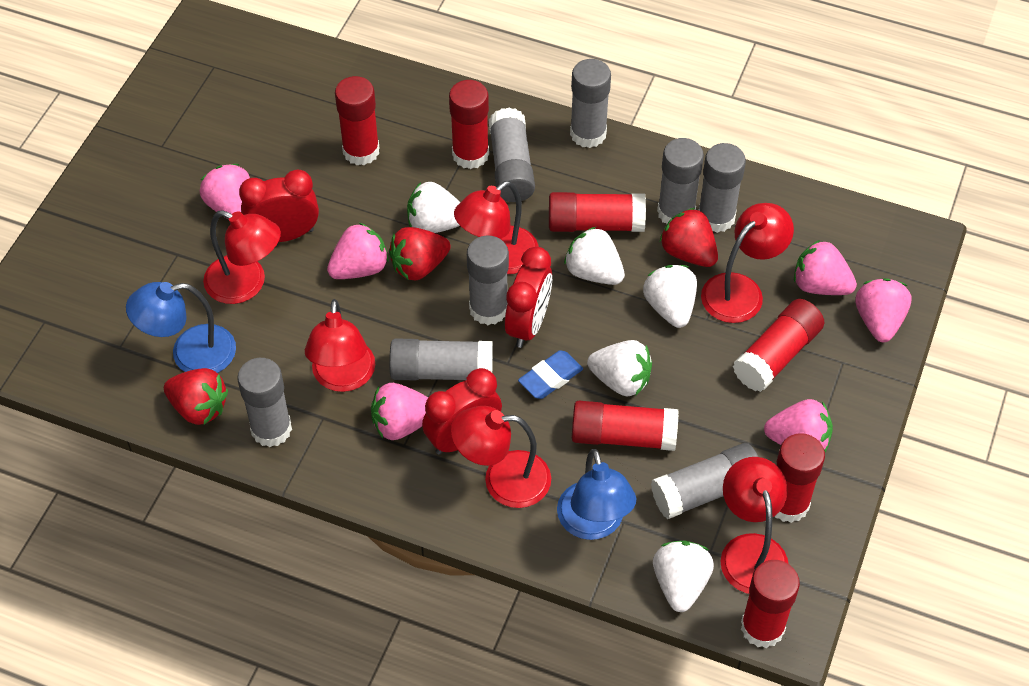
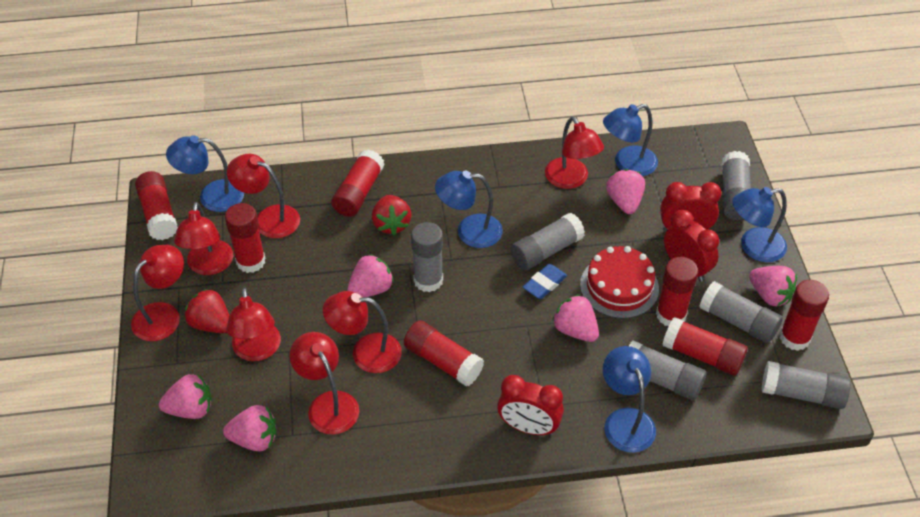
blue lamp: [126,282,236,373] [557,449,636,540] = 2 -> [166,135,244,212] [435,170,503,248] [603,104,658,176] [603,346,656,453] [733,187,787,262] = 5
grey glue stick: [237,358,292,447] [389,338,493,381] [467,236,509,325] [488,108,535,202] [570,59,611,148] [651,443,758,519] [657,138,704,224] [699,143,746,233] = 8 -> [411,222,443,292] [510,213,585,270] [629,341,706,400] [700,281,783,344] [721,151,751,220] [762,361,850,409] = 6
red cake: none = 0 -> [580,246,659,319] = 1
red lamp: [203,210,281,304] [305,299,375,392] [451,406,551,508] [454,181,539,274] [701,203,794,323] [721,457,788,594] = 6 -> [131,245,184,341] [174,202,233,275] [226,287,281,361] [227,154,300,238] [290,332,359,435] [323,291,402,373] [545,117,604,189] = 7
red strawberry: [164,368,228,425] [389,227,451,280] [660,208,718,267] = 3 -> [185,288,229,333] [372,195,412,235] = 2
white strawberry: [407,182,460,233] [564,227,625,285] [587,340,652,396] [643,265,697,328] [653,541,714,612] = 5 -> none = 0

